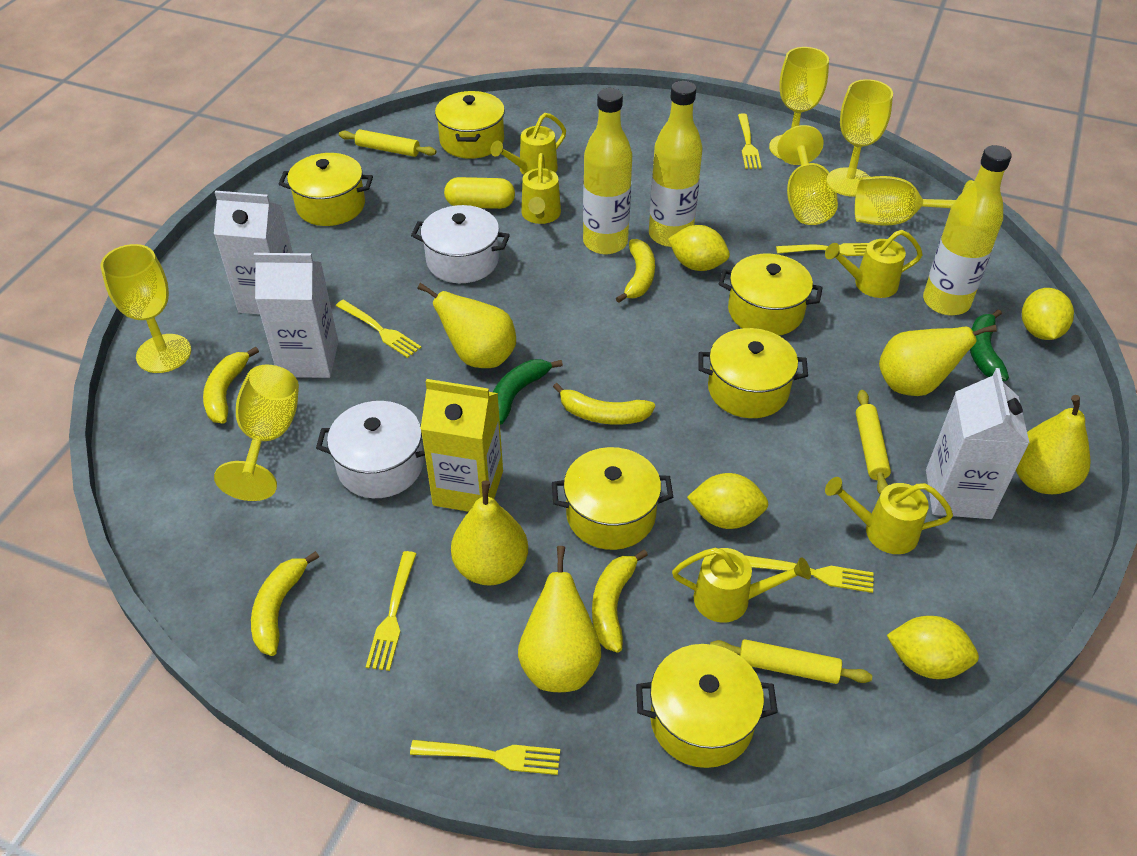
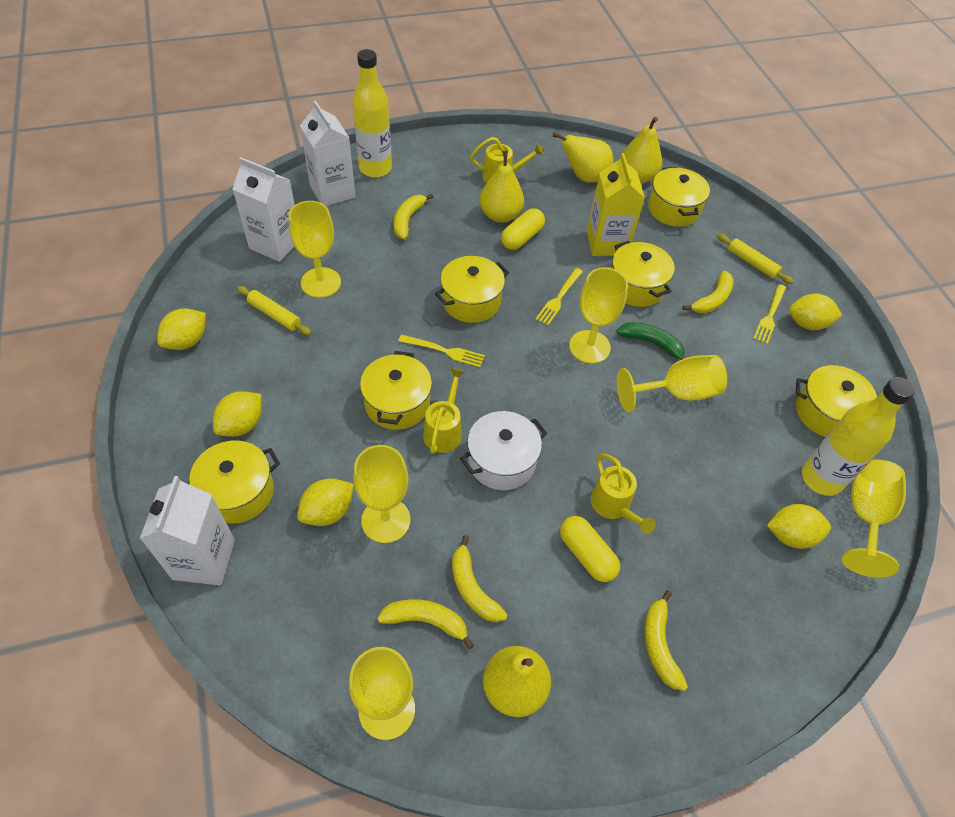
green banana: [493,359,563,425] [970,309,1009,381] = 2 -> [617,322,685,360] = 1
white pot: [316,401,425,498] [411,205,510,283] = 2 -> [460,411,547,490] = 1
yellow bottle: [583,88,632,254] [649,81,703,247] [923,145,1012,315] = 3 -> [353,49,392,177] [802,377,915,496] = 2
yellow capsule: [444,177,515,209] = 1 -> [501,208,545,250] [560,516,620,582] = 2
yellow fork: [336,300,421,358] [366,551,416,671] [410,740,560,775] [738,113,762,169] [744,555,874,593] [776,243,869,256] = 6 -> [398,335,485,367] [535,268,583,325] [753,284,786,344] = 3
yellow lemon: [668,225,730,271] [687,473,769,529] [887,616,979,679] [1022,288,1074,340] = 4 -> [157,308,206,350] [213,391,262,437] [297,478,354,526] [767,504,831,549] [789,293,842,330] = 5
yellow pear: [417,283,516,368] [451,481,528,586] [518,546,601,692] [879,325,997,396] [1016,395,1091,494] = 5 -> [480,151,524,223] [483,646,551,717] [553,132,613,183] [620,117,662,184] = 4
yellow rolling pin: [339,129,436,157] [710,639,872,684] [856,390,891,494] = 3 -> [237,286,311,335] [717,233,794,284] = 2
yellow watering can: [490,113,566,175] [521,153,561,224] [672,548,811,623] [825,230,923,298] [825,477,953,554] = 5 -> [423,368,465,454] [470,137,544,183] [591,454,656,534] = 3

